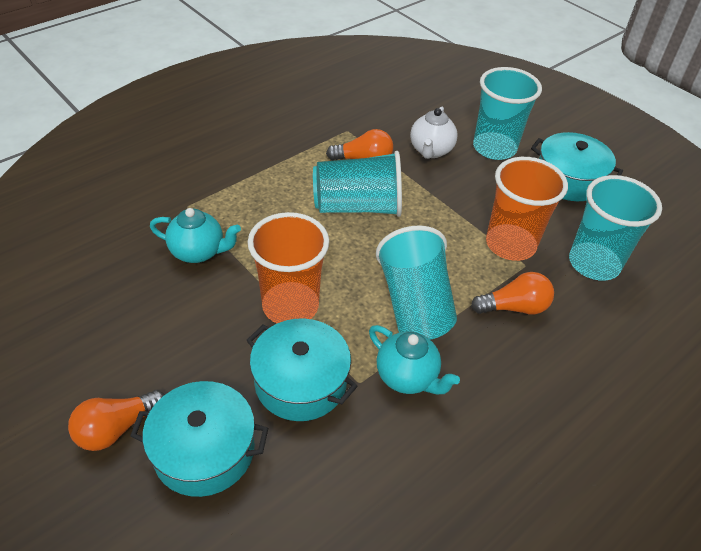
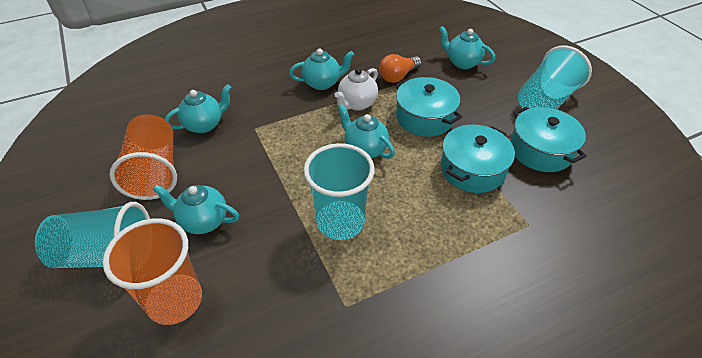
orange light bulb: [68,390,165,451] [326,129,393,160] [471,272,554,315] = 3 -> [379,54,422,83] = 1
turquoise cup: [313,151,402,217] [376,225,457,339] [473,67,542,160] [569,175,662,281] = 4 -> [35,202,150,268] [304,143,375,240] [518,46,592,109] = 3
turquoise teapot: [150,208,241,263] [369,325,460,394] = 2 -> [153,184,239,234] [165,84,232,133] [289,48,354,90] [338,104,395,159] [439,26,495,69] = 5

